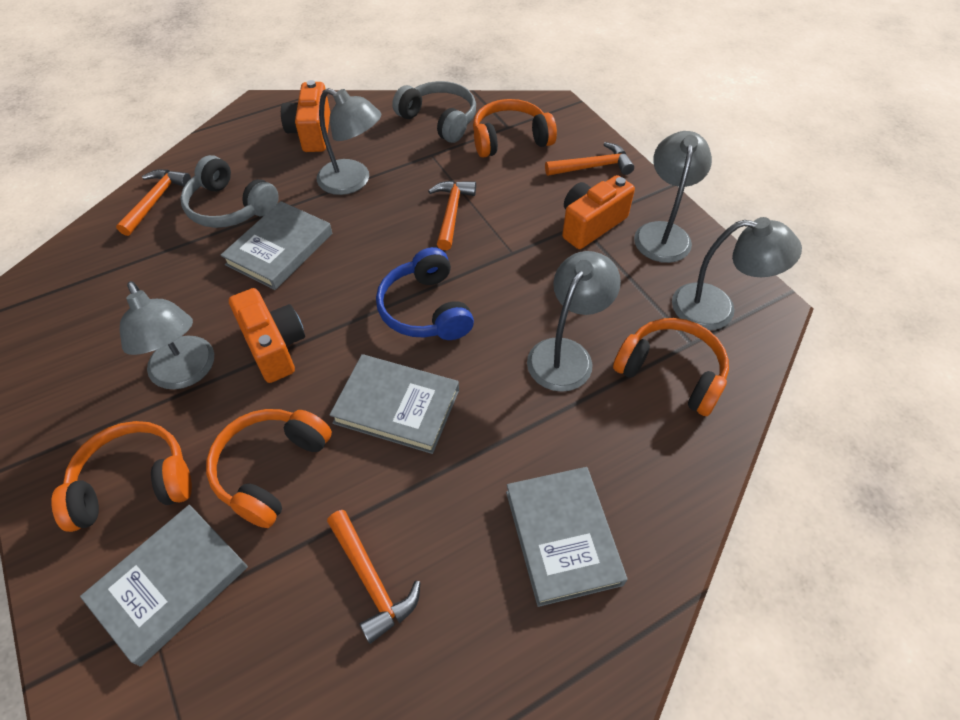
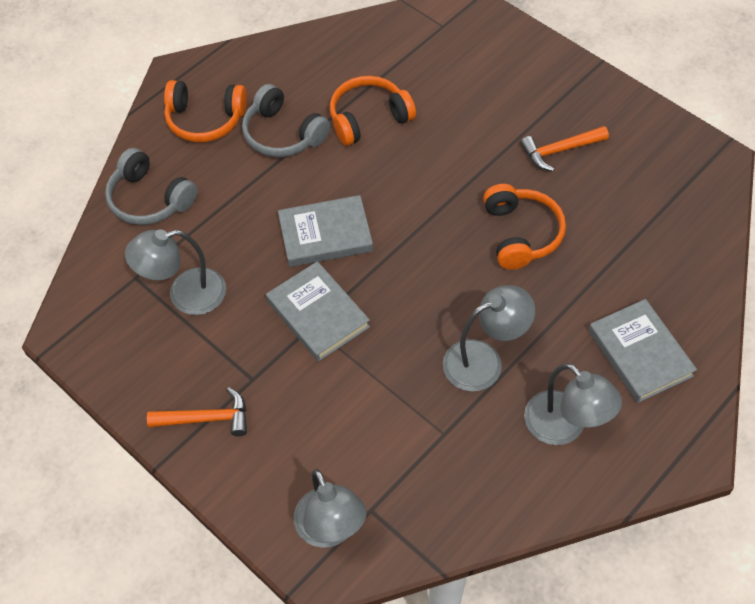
blue headphones: [376,247,474,340] = 1 -> none = 0
grey book: [80,505,248,666] [221,201,332,290] [330,354,459,454] [506,467,627,607] = 4 -> [266,261,370,362] [278,195,373,267] [588,299,697,403] = 3
grey lamp: [120,281,214,389] [317,88,381,195] [527,251,621,392] [634,131,712,263] [672,217,802,330] = 5 -> [125,229,226,315] [294,469,367,548] [442,285,535,391] [524,363,622,445] = 4
orange camera: [229,288,305,383] [281,80,330,152] [562,175,635,249] = 3 -> none = 0
orange hammer: [116,169,191,236] [327,510,421,644] [428,180,476,250] [545,142,634,176] = 4 -> [147,387,247,436] [521,126,609,171] = 2
orange headphones: [51,421,192,532] [206,409,332,528] [473,99,557,157] [613,318,729,416] = 4 -> [164,80,247,143] [330,76,416,146] [483,184,566,270] = 3

